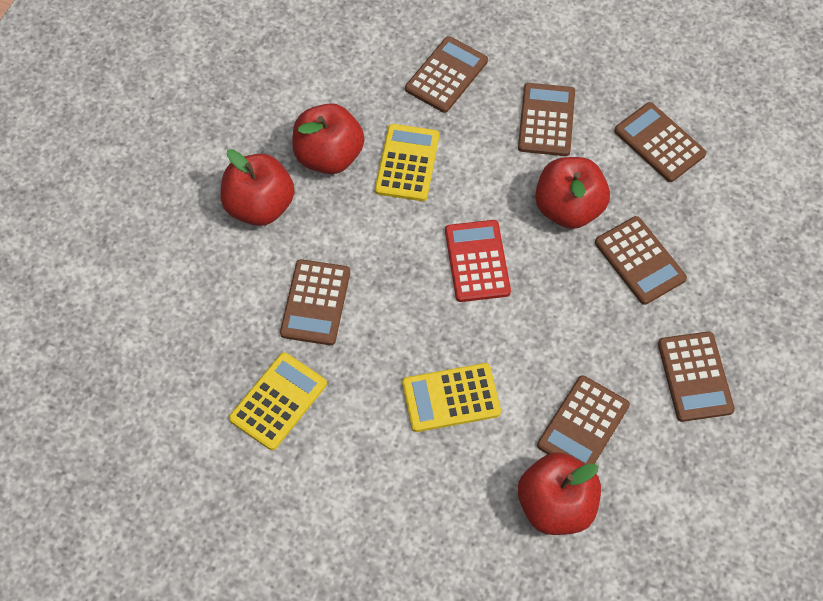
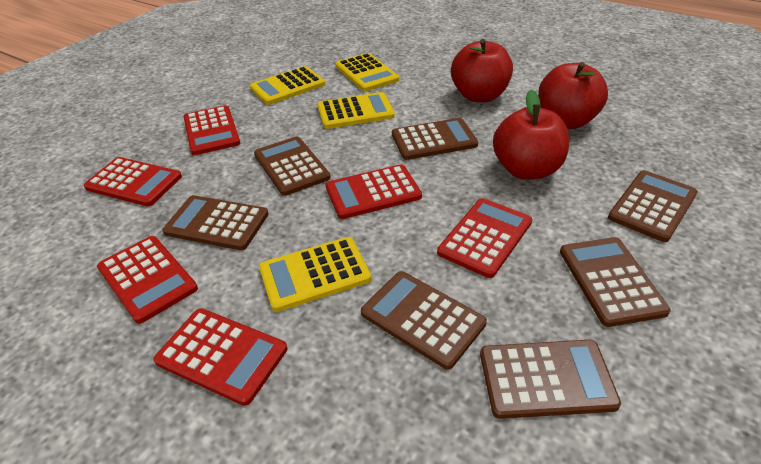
red apple: [220,149,295,226] [292,103,364,174] [518,452,601,535] [535,157,610,229] = 4 -> [451,39,513,102] [493,90,569,180] [538,62,608,129] = 3
red calculator: [445,220,511,302] = 1 -> [84,157,182,206] [97,236,198,324] [153,308,287,406] [183,105,240,155] [325,164,422,219] [437,198,532,278] = 6
yellow calculator: [229,352,327,450] [375,124,439,201] [402,363,501,432] = 3 -> [250,66,325,105] [259,237,371,312] [317,92,395,129] [335,53,399,91] = 4

